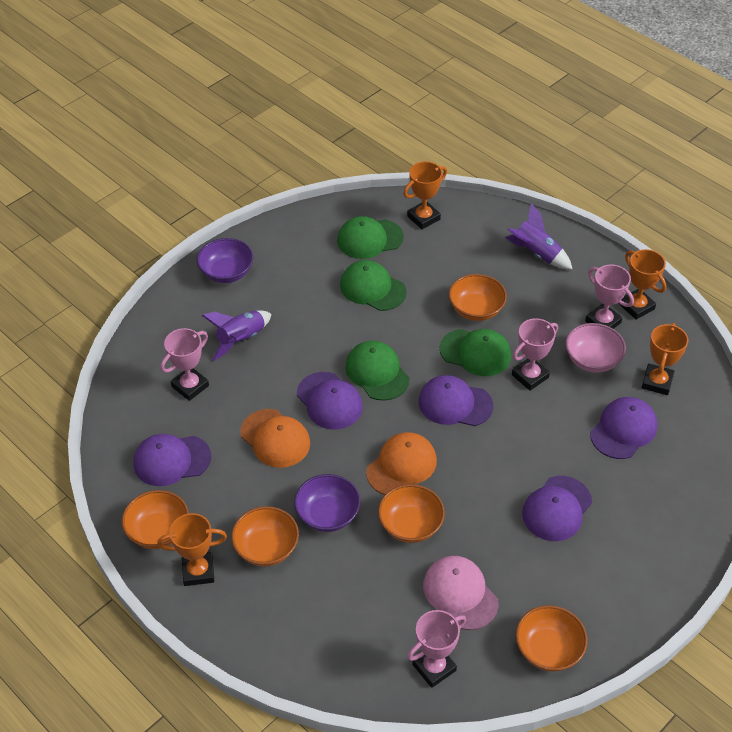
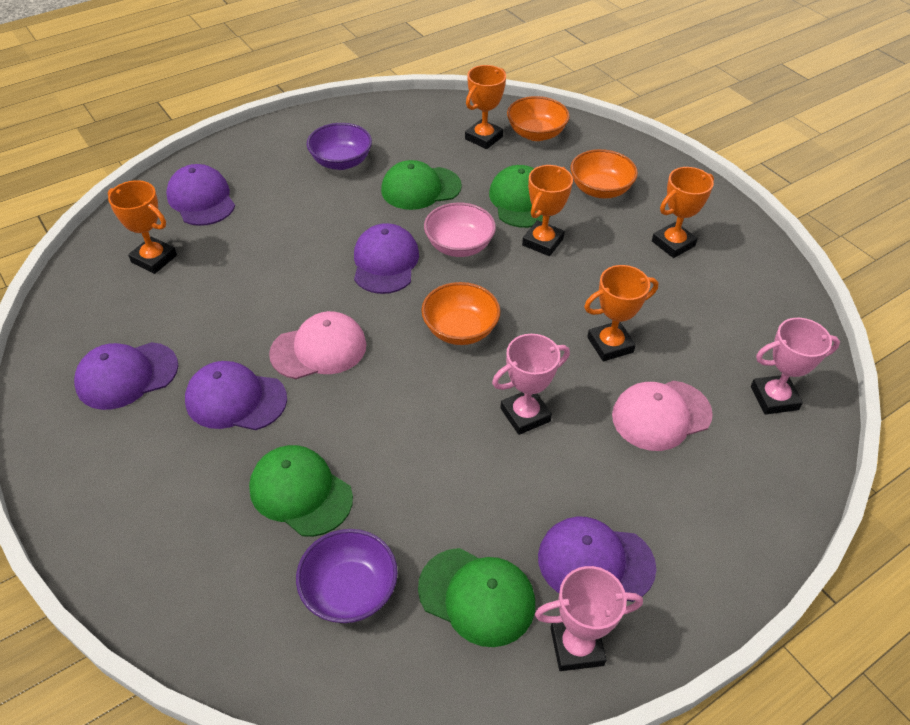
orange bowl: [122,490,189,549] [231,506,299,566] [378,484,445,543] [449,274,507,321] [516,605,588,671] = 5 -> [421,282,501,345] [507,96,570,141] [570,149,638,199] = 3
orange cap: [240,409,310,468] [366,432,437,495] = 2 -> none = 0
orange trophy: [157,513,227,586] [403,161,447,229] [619,249,666,320] [641,323,688,395] = 4 -> [108,180,177,274] [465,65,506,149] [522,165,573,256] [584,265,659,361] [652,167,714,258] = 5
pink cap: [423,556,499,630] = 1 -> [269,311,367,379] [612,381,713,451] = 2
pink trophy: [160,328,209,401] [407,610,466,688] [512,318,558,391] [585,265,634,329] = 4 -> [492,334,570,435] [535,566,643,671] [751,318,840,415] = 3
purple rocket: [202,311,271,361] [505,204,572,269] = 2 -> none = 0

